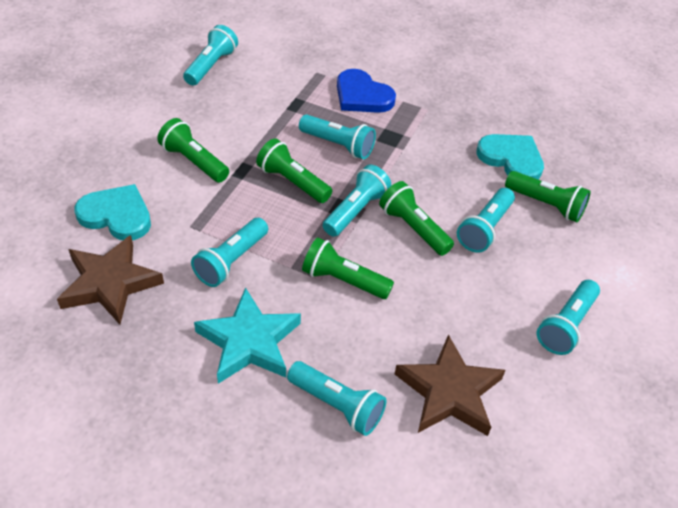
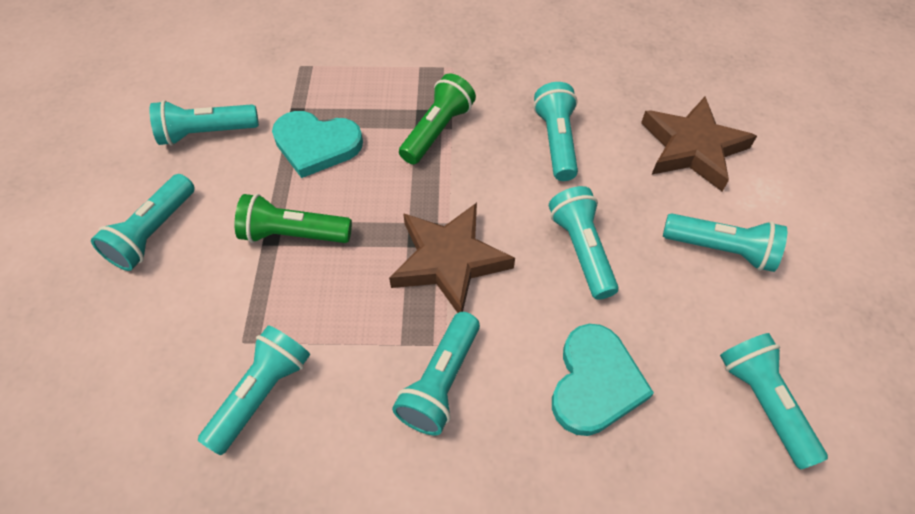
blue heart: [337,69,396,113] = 1 -> none = 0
green flashlight: [157,118,229,183] [256,138,332,203] [302,237,394,299] [379,181,454,256] [505,171,591,222] = 5 -> [235,194,352,243] [399,73,476,164] = 2
turquoise flashlight: [183,25,238,86] [191,218,268,287] [287,361,387,436] [299,115,376,159] [323,165,391,237] [457,188,515,253] [537,280,600,355] = 7 -> [91,174,195,271] [150,100,259,146] [198,325,310,455] [392,312,480,435] [534,82,578,181] [549,186,619,300] [663,213,787,272] [720,333,828,470] = 8
turquoise star: [194,288,301,384] = 1 -> none = 0

